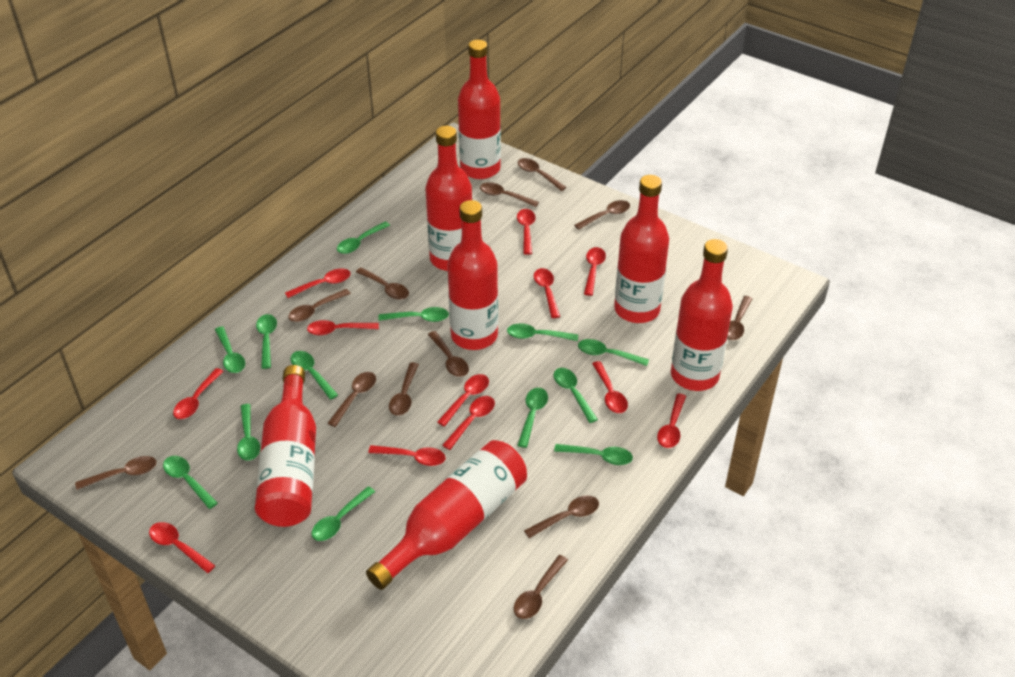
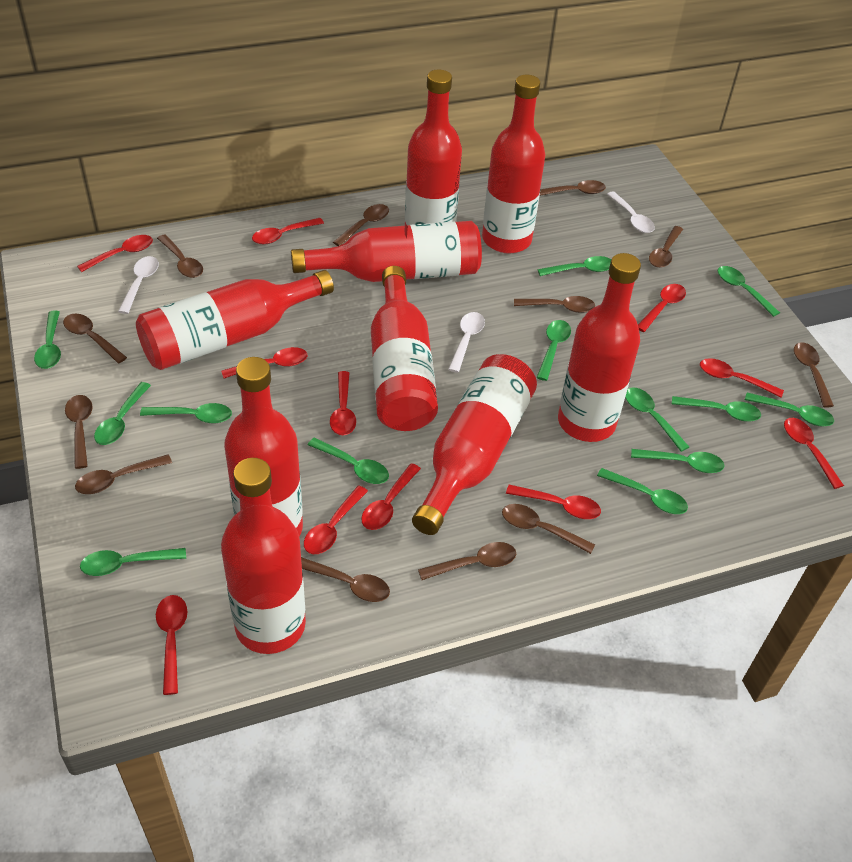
red bottle: [255,365,316,527] [366,440,527,590] [425,126,472,271] [447,200,498,350] [458,40,501,179] [614,175,669,323] [671,239,733,391] = 7 -> [136,270,334,370] [221,458,306,654] [224,357,303,536] [291,221,482,282] [371,266,438,431] [405,70,462,226] [412,354,537,535] [482,75,545,253] [558,253,641,442] = 9
red spoon: [149,522,215,573] [173,368,223,419] [285,268,351,298] [307,320,379,335] [368,445,446,466] [437,374,489,426] [442,396,495,450] [517,209,535,255] [534,268,560,318] [584,247,606,296] [592,361,628,413] [657,393,686,448] = 12 -> [77,235,153,272] [156,595,187,695] [221,347,307,379] [252,218,324,244] [304,485,368,554] [330,371,356,435] [361,463,421,530] [506,484,601,519] [638,284,686,332] [700,358,784,398] [784,418,844,489] = 11
white spoon: none = 0 -> [118,256,159,314] [448,312,485,373] [607,191,655,233] = 3

